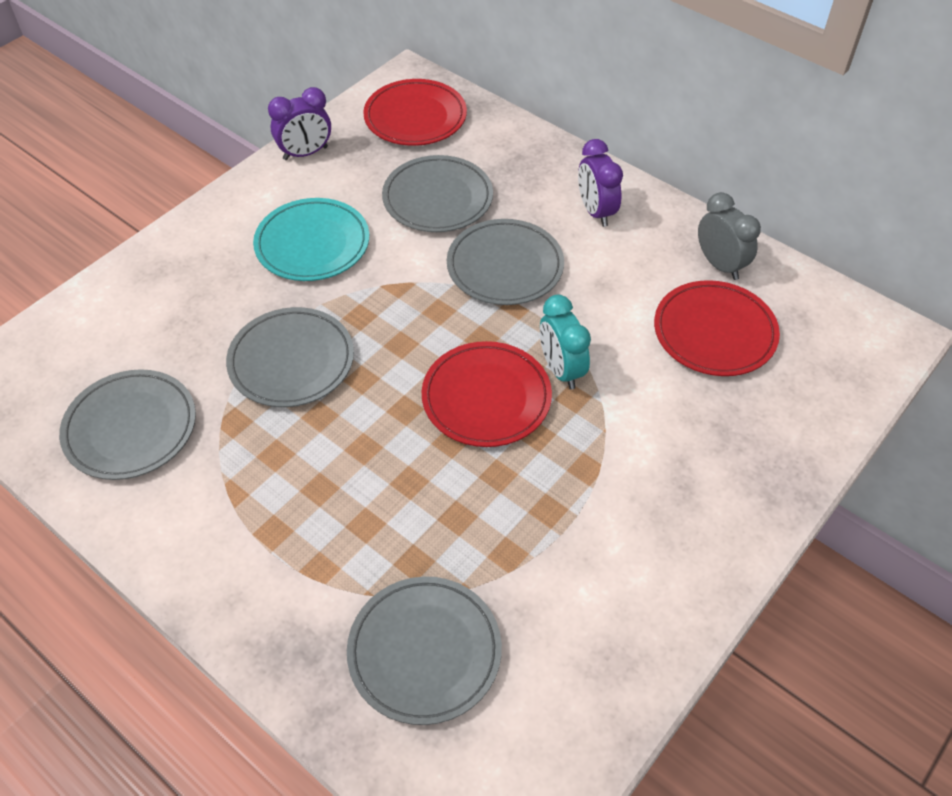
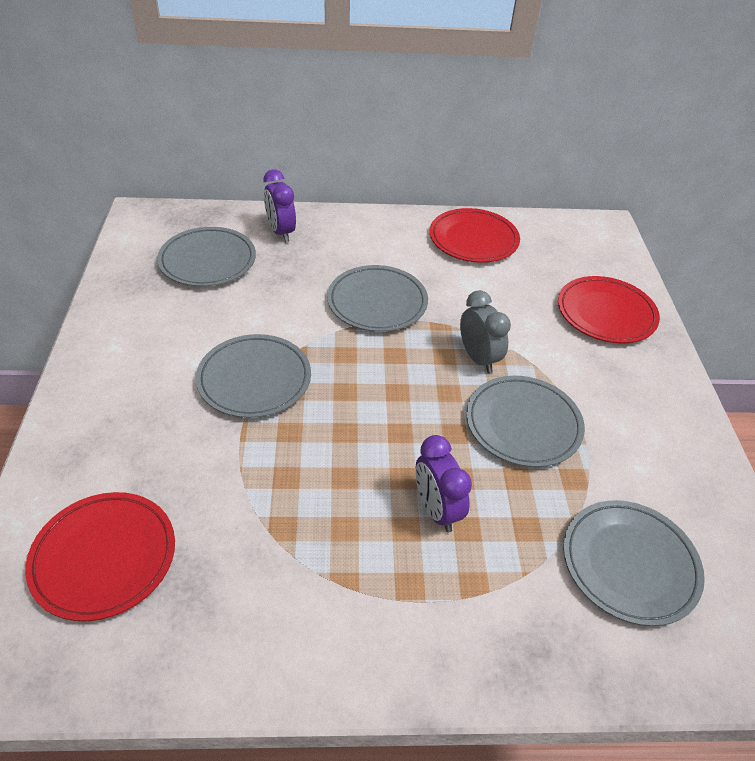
turquoise clock: [540,295,591,389] = 1 -> none = 0
turquoise plate: [253,198,369,281] = 1 -> none = 0

